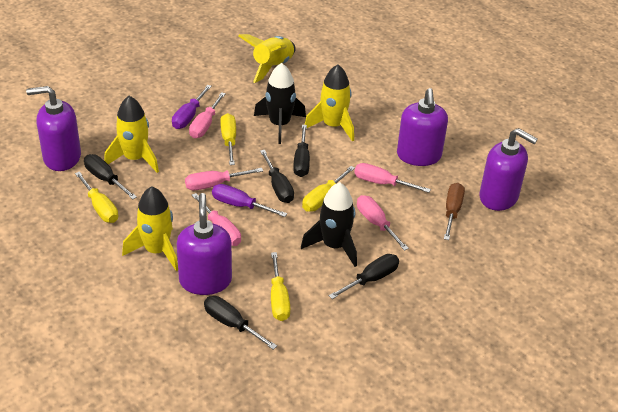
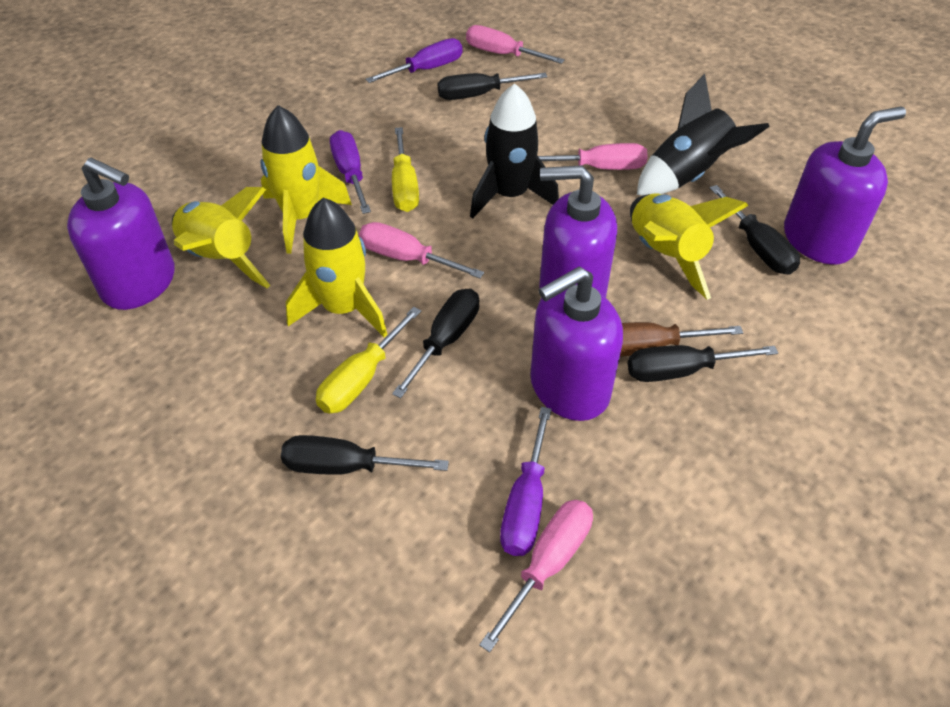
pink screwdriver: [185,168,263,190] [189,92,226,138] [192,193,241,246] [354,163,431,193] [357,195,409,251] = 5 -> [359,222,484,278] [466,25,565,64] [479,500,593,653] [538,143,648,170] = 4
purple screwdriver: [172,85,212,129] [212,184,287,217] = 2 -> [330,130,371,214] [365,38,463,83] [500,407,551,556] = 3
yellow screwdriver: [75,171,118,223] [220,113,236,165] [271,252,290,321] [302,166,355,212] = 4 -> [316,307,421,414] [392,127,419,212] = 2

